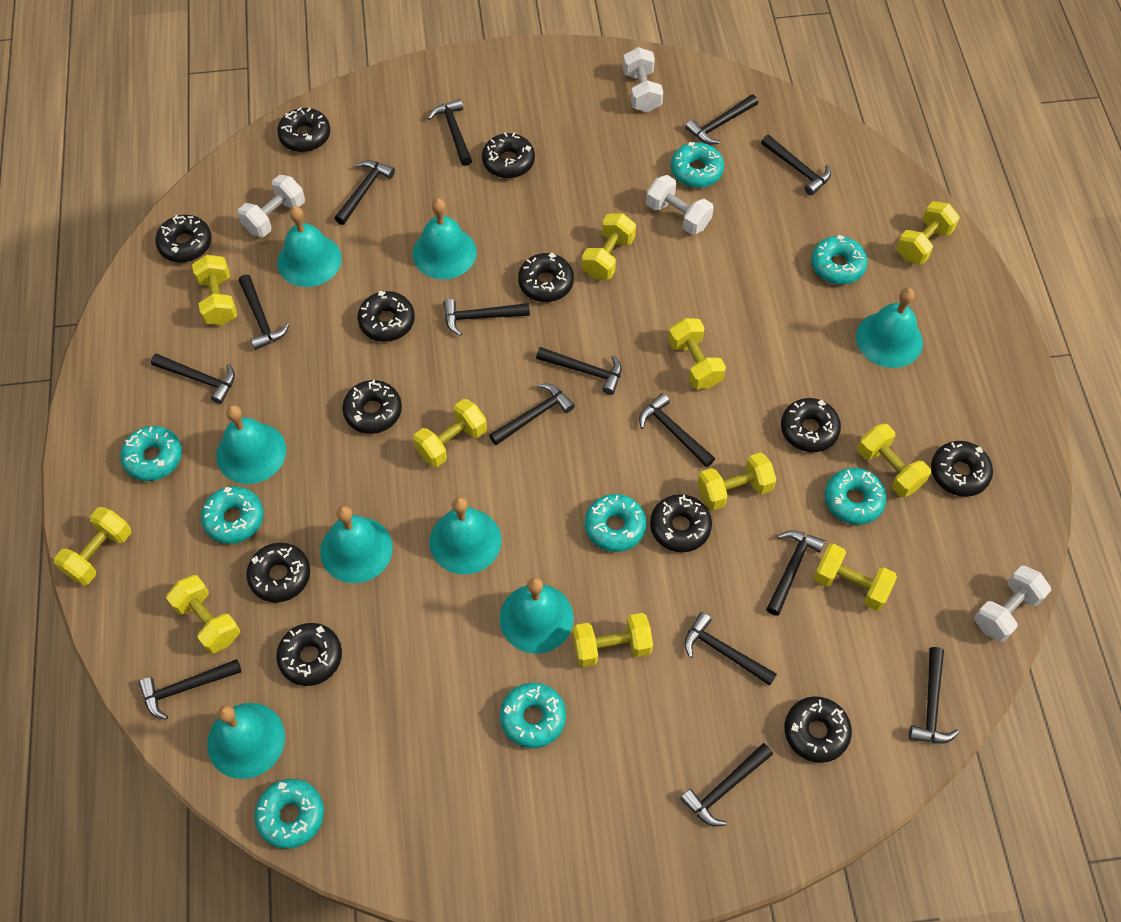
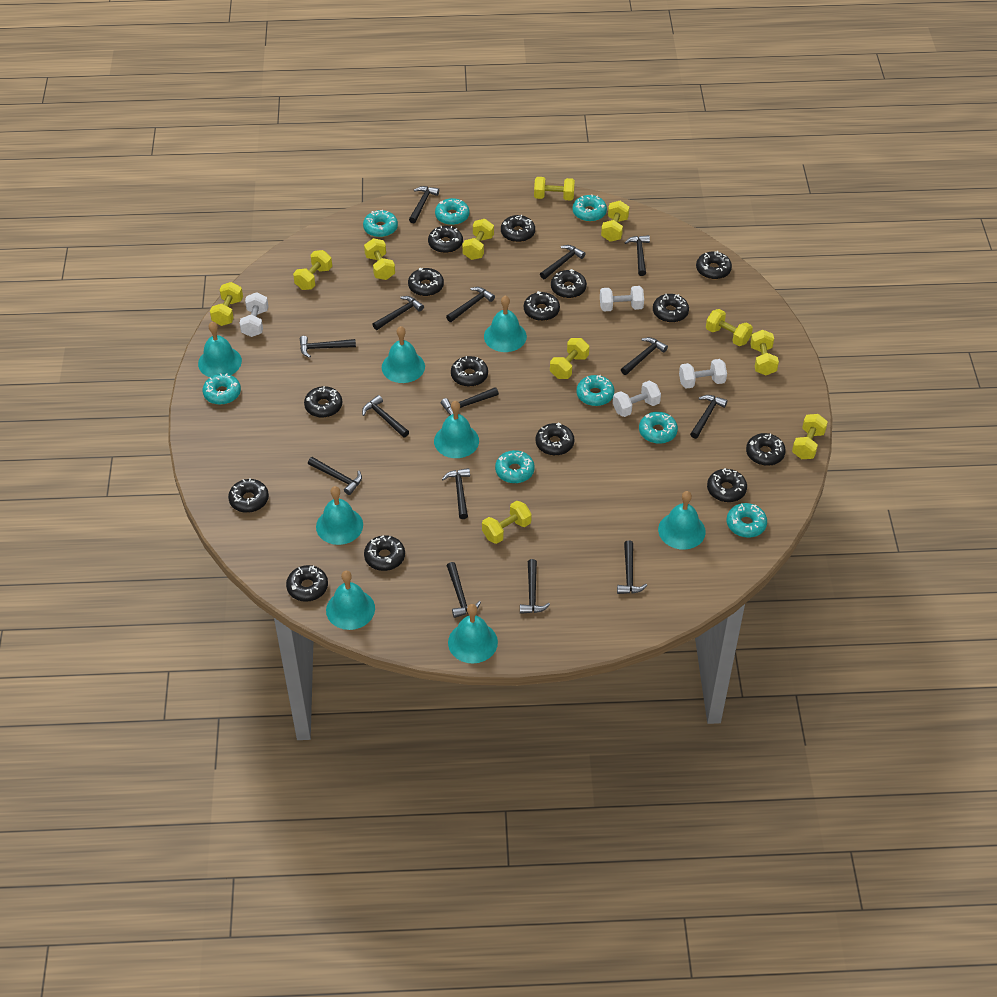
black donut: [155,215,212,262] [246,543,310,602] [276,623,342,686] [277,108,330,152] [342,380,402,434] [358,291,415,342] [482,133,535,178] [518,253,574,302] [650,494,712,552] [781,398,841,452] [784,696,852,763] [931,441,993,497] = 12 -> [228,478,269,513] [286,565,328,602] [304,386,342,418] [364,535,405,571] [408,268,444,296] [428,226,463,253] [451,356,488,387] [501,215,535,242] [524,291,560,321] [536,423,574,455] [551,269,587,298] [653,294,689,323] [696,251,732,279] [707,468,747,502] [746,433,786,466] = 15

